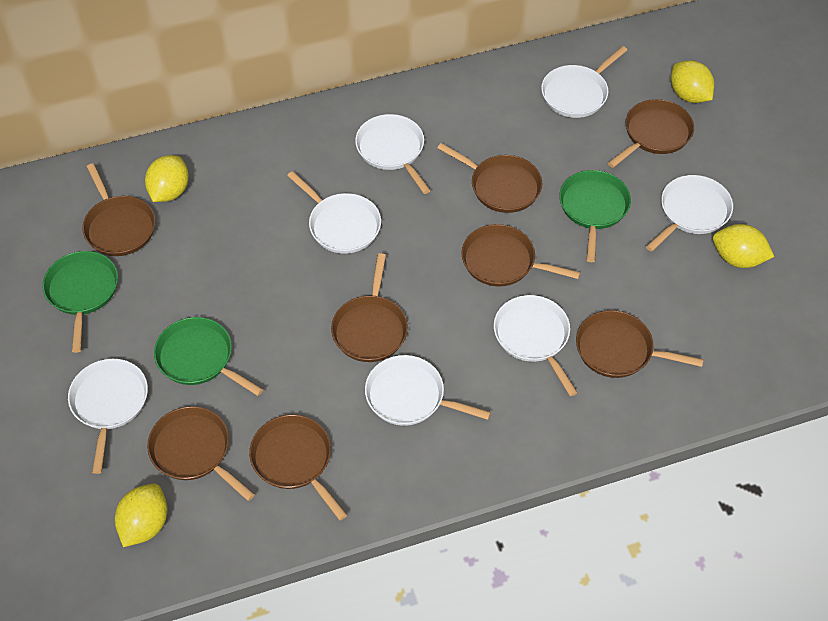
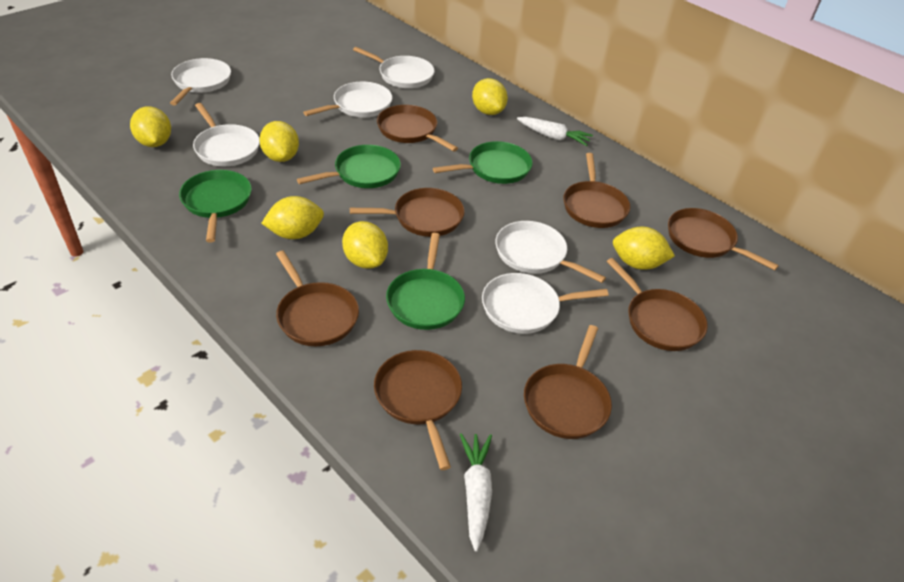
green pan: [42,251,118,353] [154,317,263,396] [559,170,631,262] = 3 -> [179,170,252,243] [297,145,401,188] [386,233,465,330] [433,141,533,184] = 4
white carrot: none = 0 -> [460,433,492,551] [517,117,593,146] = 2
white pan: [68,359,148,474] [287,171,381,254] [355,114,431,194] [365,355,491,426] [494,295,578,396] [541,46,627,118] [646,175,733,252] = 7 -> [170,58,231,106] [193,103,260,166] [303,82,392,117] [353,47,435,88] [482,273,609,334] [495,221,606,283] = 6
yellow lemon: [115,483,167,547] [145,155,189,202] [671,60,714,103] [713,224,774,268] = 4 -> [130,106,171,147] [259,121,299,162] [261,196,324,239] [342,221,388,269] [472,78,508,115] [613,227,675,270] = 6

